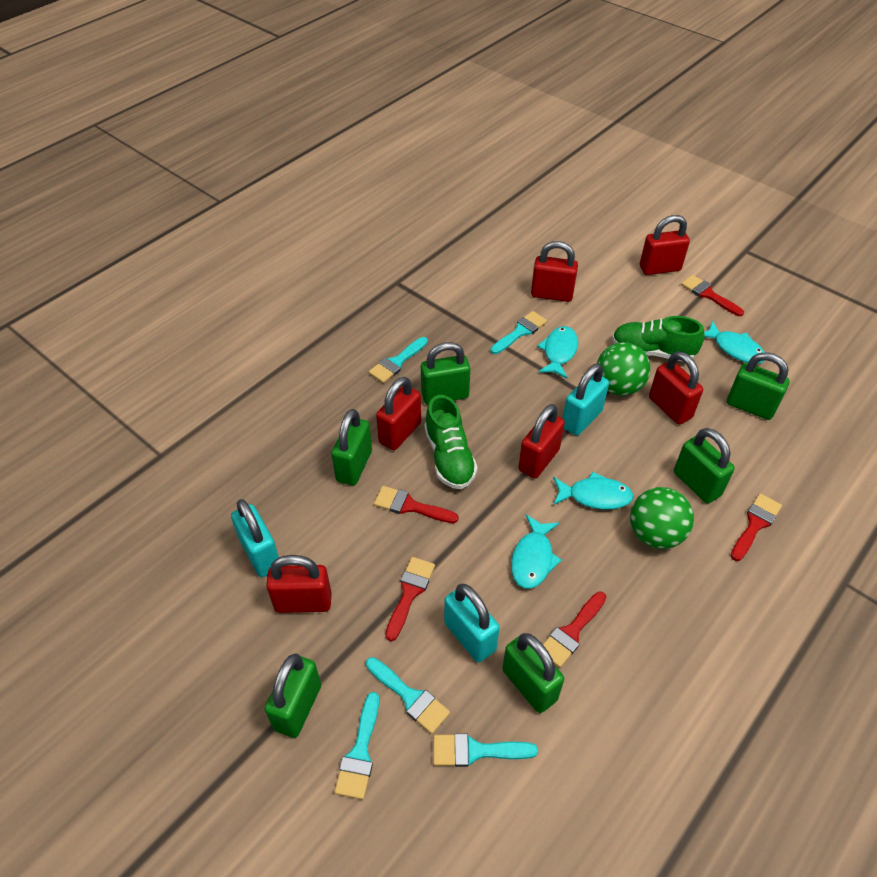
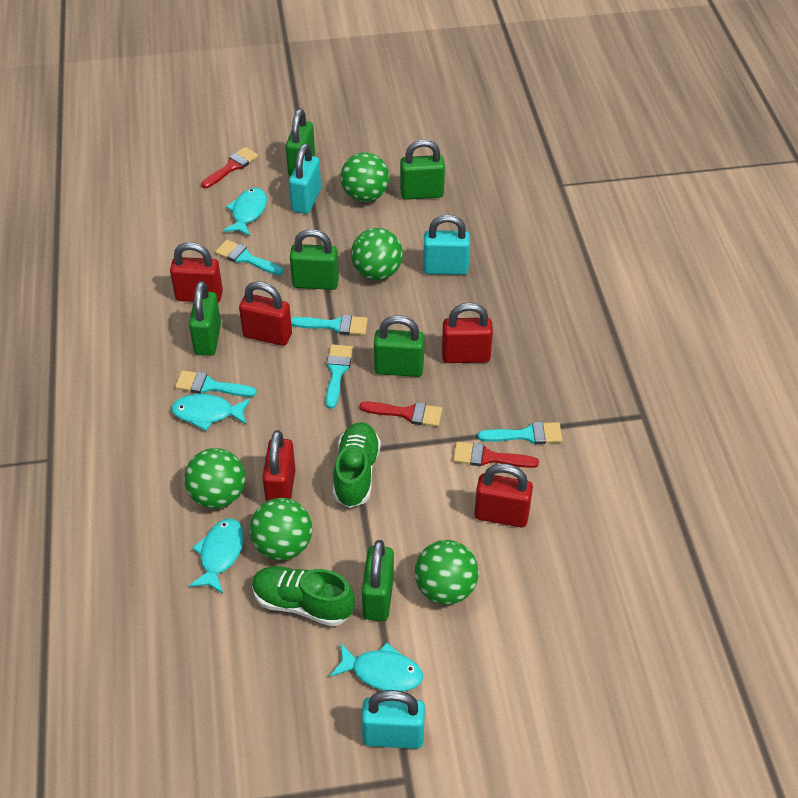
green ball: [597,342,650,395] [630,487,694,549] = 2 -> [184,448,245,509] [250,498,312,561] [341,152,389,202] [351,228,403,280] [415,540,479,605] = 5
red brush: [374,486,459,523] [385,557,435,641] [543,592,606,668] [681,275,744,316] [731,493,782,561] = 5 -> [201,147,258,188] [359,401,442,427] [453,442,539,468] = 3
red padlock: [266,555,332,613] [376,377,421,450] [519,404,565,479] [531,241,578,302] [640,215,690,275] [649,351,703,425] = 6 -> [170,242,223,303] [239,281,292,346] [262,430,296,502] [442,303,493,363] [474,463,533,528] = 5

